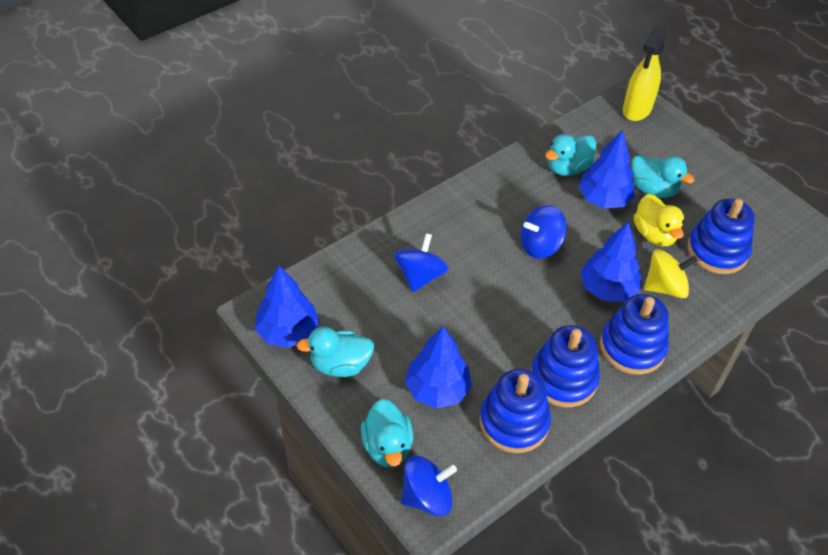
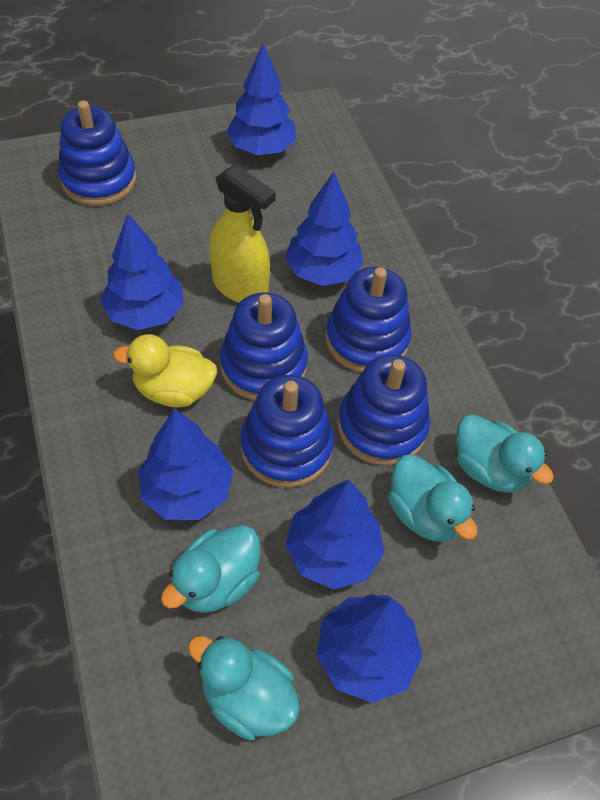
blue spinning top: [394,233,449,292] [401,456,457,516] [521,205,567,259] = 3 -> none = 0
blue stacking toy: [479,369,551,453] [531,325,600,407] [600,294,669,375] [687,199,755,274] = 4 -> [58,100,136,206] [220,292,308,401] [241,375,334,488] [325,267,412,372] [338,354,430,466] = 5
blue tree: [255,265,319,348] [405,326,472,409] [578,130,635,209] [580,222,641,302] = 4 -> [100,214,184,330] [138,409,233,520] [227,44,296,155] [285,172,363,286] [285,480,384,590] [317,594,423,703] = 6
yellow spinning top: [644,249,698,298] = 1 -> none = 0

